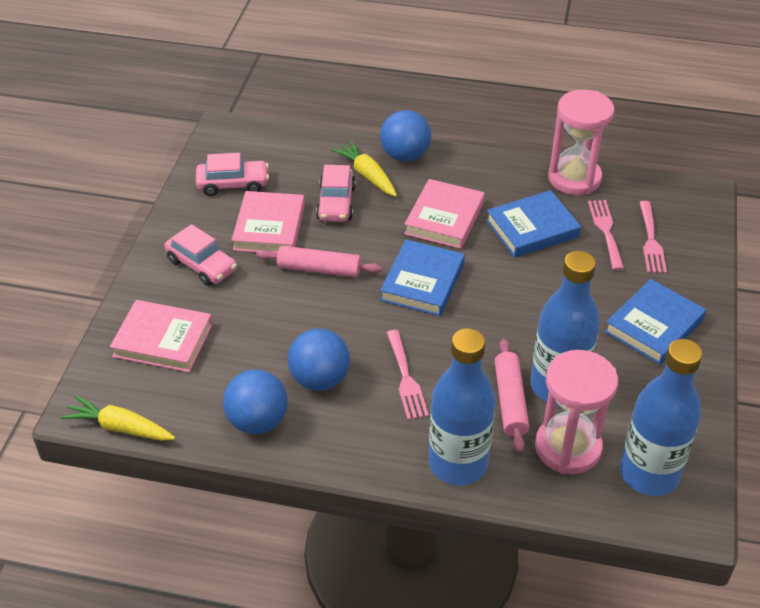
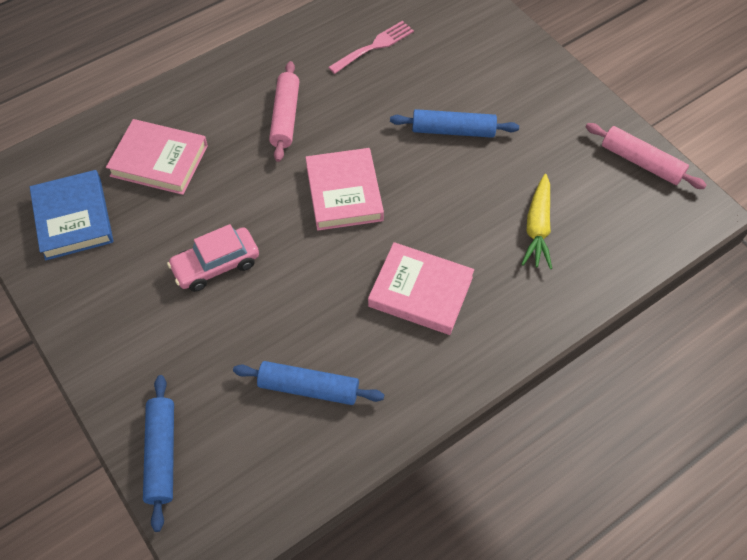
blue ball: [223,370,288,434] [288,328,350,391] [380,110,431,162] = 3 -> none = 0
blue book: [380,240,465,316] [486,190,581,258] [604,279,706,365] = 3 -> [30,170,113,261] = 1
blue bottle: [429,329,496,485] [530,251,600,405] [620,339,702,496] = 3 -> none = 0
blue rolling pin: none = 0 -> [143,375,174,532] [233,361,384,405] [390,109,519,138] = 3
pink car: [164,224,237,286] [196,153,269,196] [316,165,356,222] = 3 -> [167,224,259,292] = 1
pink fork: [386,330,429,420] [588,200,624,270] [639,201,667,273] = 3 -> [328,21,414,74] = 1
pink hourglass: [535,350,618,474] [548,90,614,195] = 2 -> none = 0
yellow carrot: [61,395,175,441] [331,140,397,197] = 2 -> [521,174,552,269] = 1

